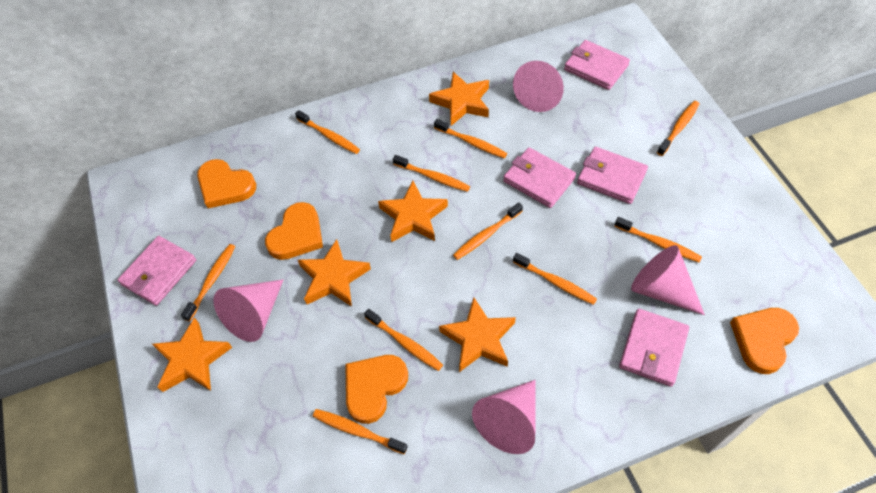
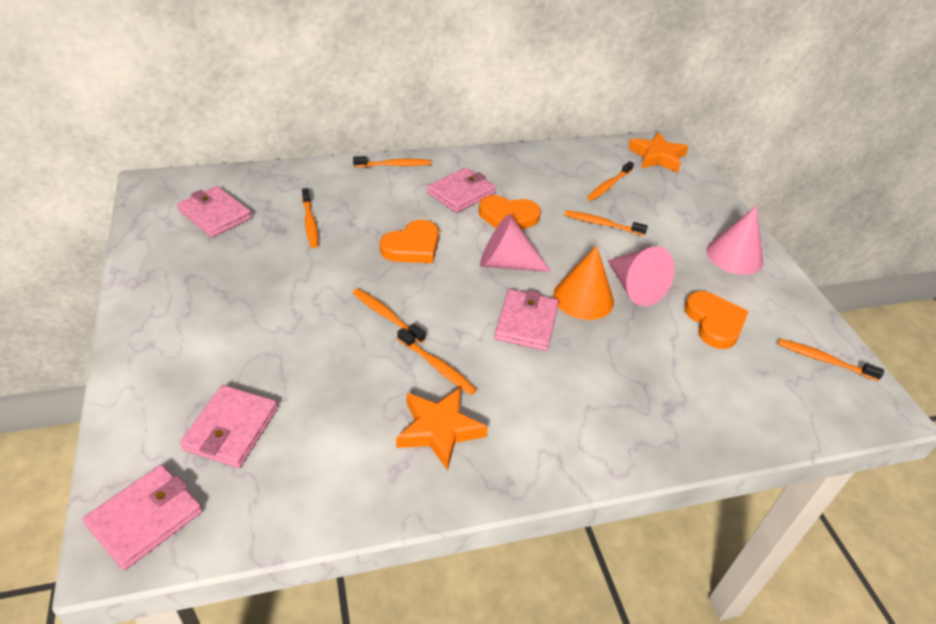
orange cone: none = 0 -> [553,246,614,320] = 1
orange heart: [197,159,256,208] [265,202,323,260] [345,355,408,424] [730,308,799,374] = 4 -> [380,220,439,263] [479,195,541,230] [684,291,749,349] = 3
orange star: [152,317,232,392] [298,239,371,307] [378,181,448,242] [429,72,489,126] [439,298,516,372] = 5 -> [396,387,488,470] [628,132,689,173] = 2
orange toothbrush: [181,244,235,322] [295,110,360,154] [313,409,408,454] [364,309,443,371] [393,155,470,192] [434,119,507,158] [453,202,523,260] [513,253,597,305] [615,217,702,263] [657,101,699,156] = 10 -> [302,188,318,248] [352,288,426,343] [353,156,431,167] [397,328,477,395] [564,210,648,236] [587,161,634,201] [778,339,884,381] = 7
pink cone: [214,280,283,342] [472,380,536,454] [513,61,564,112] [631,245,705,315] = 4 -> [480,214,551,272] [608,246,674,306] [706,206,763,275] = 3

